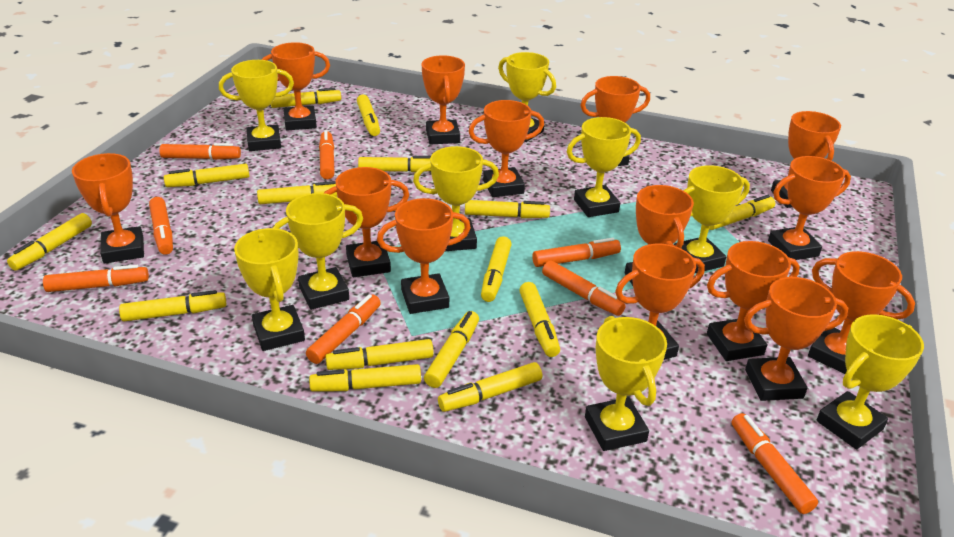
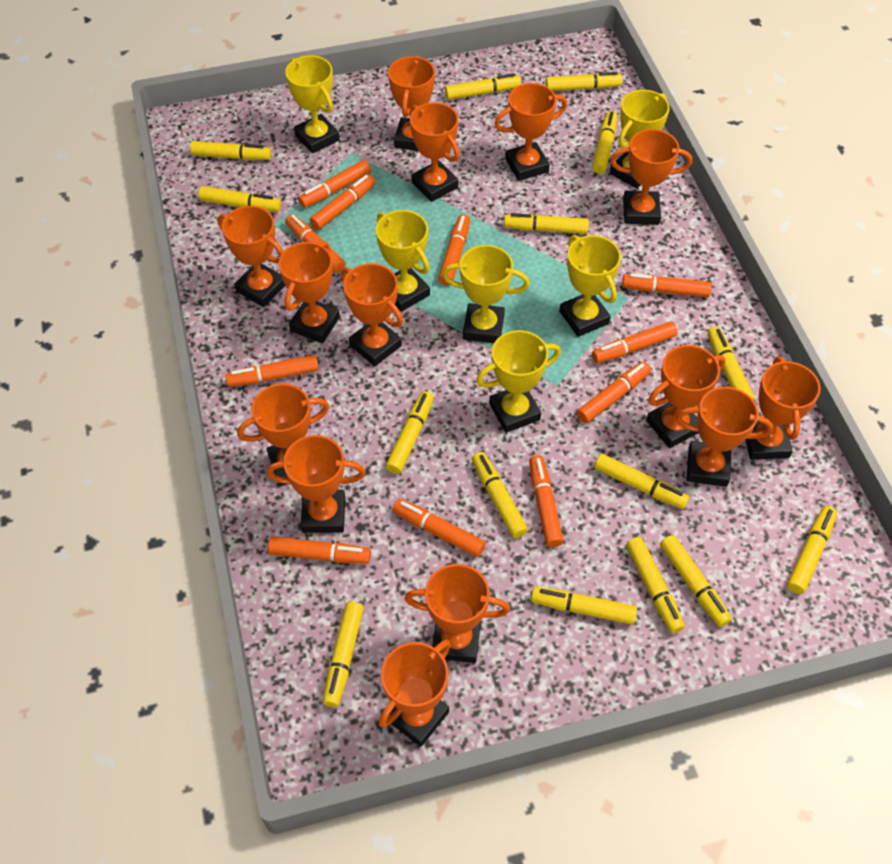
orange marker: [43,265,149,292] [149,197,173,255] [160,143,241,160] [306,294,381,364] [319,130,335,179] [532,238,621,267] [542,260,626,316] [732,413,818,514] = 8 -> [225,355,319,387] [268,537,371,564] [285,214,345,273] [298,160,371,208] [310,174,376,230] [392,499,485,557] [438,215,470,285] [529,455,564,547] [577,362,651,423] [592,321,677,363] [622,273,712,298] = 11
yellow trophy: [219,60,294,151] [234,228,305,351] [273,193,363,310] [413,146,499,251] [498,52,556,142] [567,117,641,217] [585,316,667,451] [674,165,750,273] [817,314,924,449] = 9 -> [285,55,340,153] [376,210,430,312] [442,245,530,343] [476,330,561,433] [559,235,621,337] [610,90,670,189] = 6

